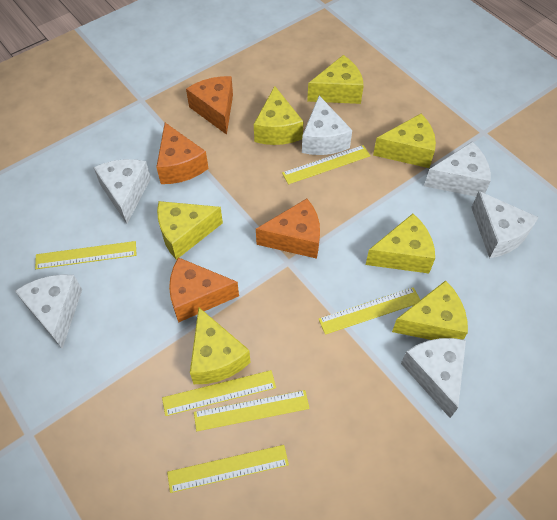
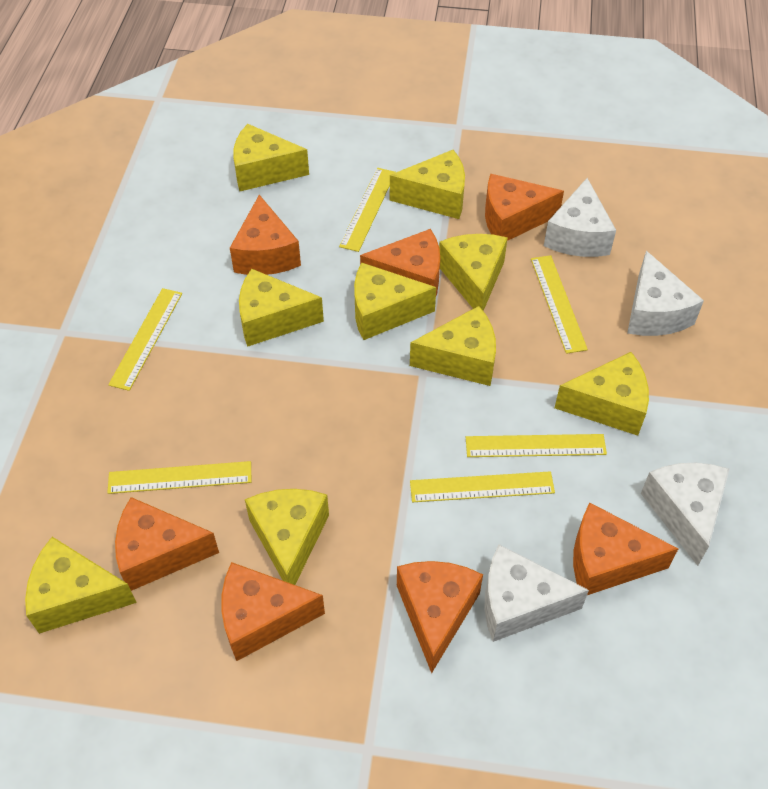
orange cheese: [156,123,209,184] [169,257,239,323] [186,76,233,135] [256,199,320,259] = 4 -> [115,497,219,591] [221,562,325,661] [230,195,301,275] [360,229,440,295] [397,561,483,673] [485,174,564,241] [573,502,678,595] = 7
white cheese: [15,274,82,349] [93,159,151,224] [302,96,352,155] [401,338,466,418] [424,142,491,197] [471,191,539,258] = 6 -> [484,544,589,642] [544,178,616,257] [627,251,704,336] [641,463,729,566] = 4
yellow cheese: [157,201,223,260] [190,308,251,384] [254,86,303,145] [307,55,364,104] [365,214,435,273] [373,114,436,168] [392,280,468,340] = 7 -> [25,537,137,634] [233,124,309,191] [239,269,324,347] [245,489,329,585] [354,263,436,340] [390,150,465,219] [410,306,496,386] [439,234,508,311] [555,352,649,436] = 9

